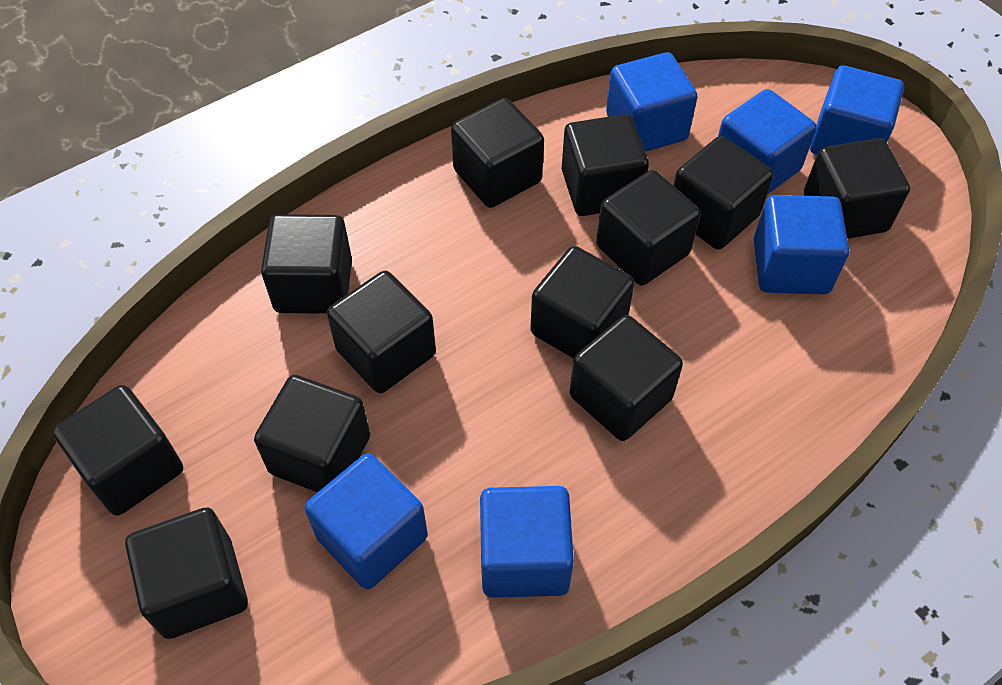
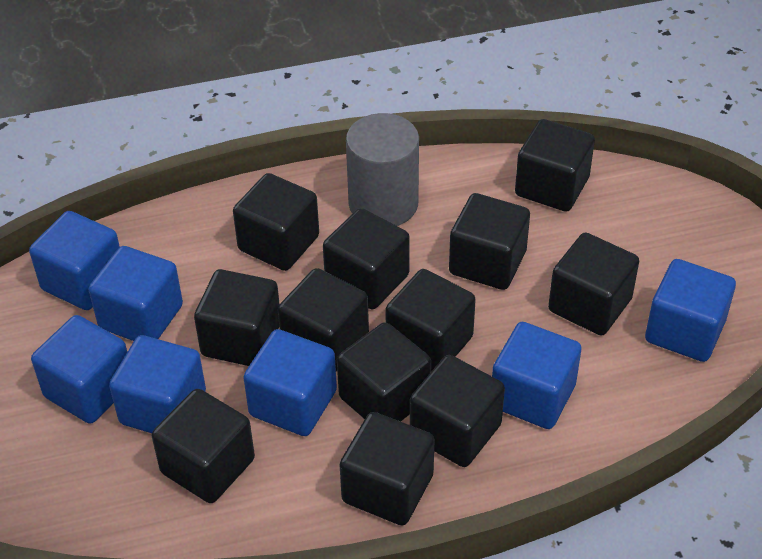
blue cube: [305,453,428,589] [480,486,574,598] [606,52,697,152] [718,89,817,195] [754,195,849,294] [810,66,904,155] = 6 -> [29,211,120,310] [31,315,127,424] [89,246,183,341] [109,335,206,433] [243,329,337,436] [492,322,582,429] [645,259,736,362] = 7
grey cylinder: none = 0 -> [346,113,419,226] = 1

